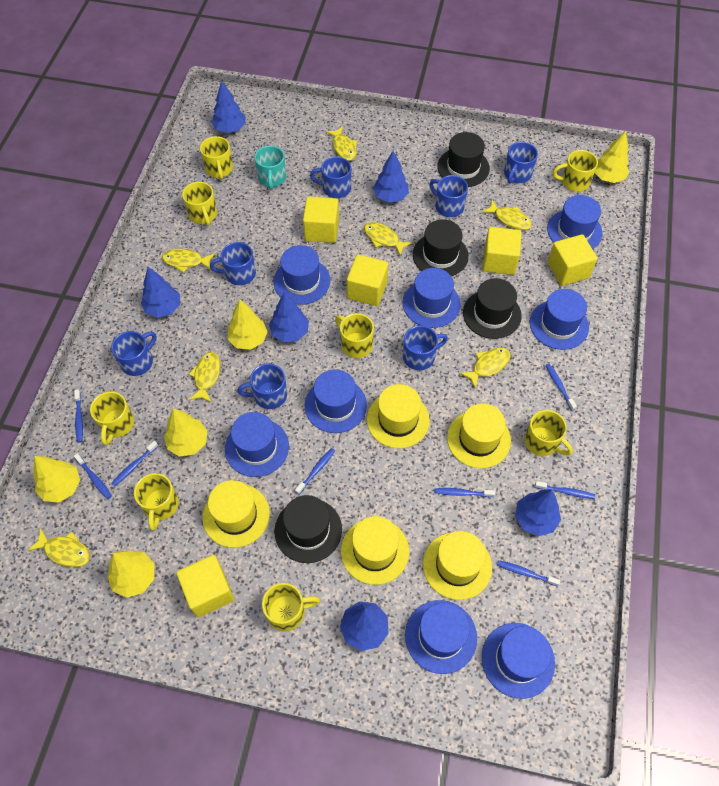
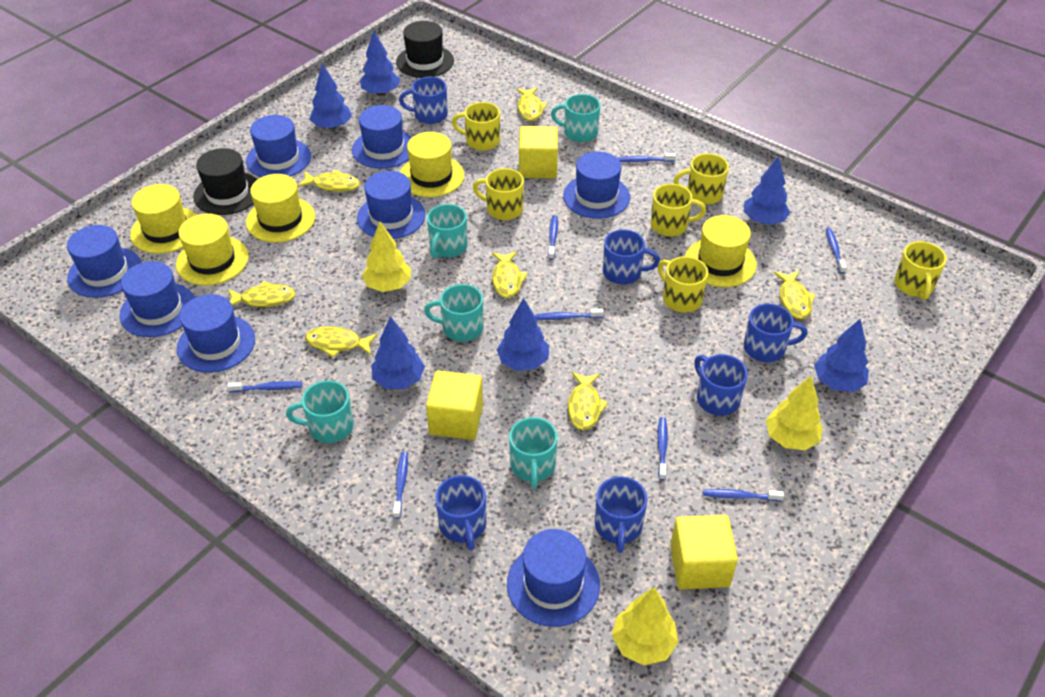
black hat: [274,495,342,563] [413,219,469,277] [437,132,490,187] [463,278,522,339] = 4 -> [193,148,257,215] [396,21,454,78] = 2
blue mug: [111,331,157,376] [210,242,256,285] [237,363,287,409] [310,157,351,198] [403,325,448,370] [429,175,468,217] [504,142,538,183] = 7 -> [399,77,448,124] [435,475,487,551] [595,476,647,553] [603,230,660,284] [694,354,748,416] [744,304,808,362] = 6
turquoise mug: [255,146,286,190] = 1 -> [286,380,354,443] [424,284,484,342] [427,204,468,258] [509,417,558,489] [551,94,600,142] = 5
yellow cube: [176,555,234,617] [303,197,339,243] [347,255,388,306] [482,227,522,275] [548,234,597,286] = 5 -> [426,370,483,440] [519,126,558,178] [670,515,738,589] = 3
yellow mug: [90,392,134,445] [134,473,179,531] [182,182,217,226] [200,136,233,180] [262,583,320,632] [335,313,374,358] [524,410,573,456] [553,150,598,192] = 8 -> [452,102,500,151] [473,168,524,220] [651,184,706,236] [658,256,708,313] [674,153,729,205] [894,241,947,300] = 6
yellow tree: [33,456,80,503] [107,550,154,598] [164,408,208,457] [228,299,268,350] [595,131,629,183] = 5 -> [362,222,411,292] [612,587,678,665] [766,376,823,450] = 3

